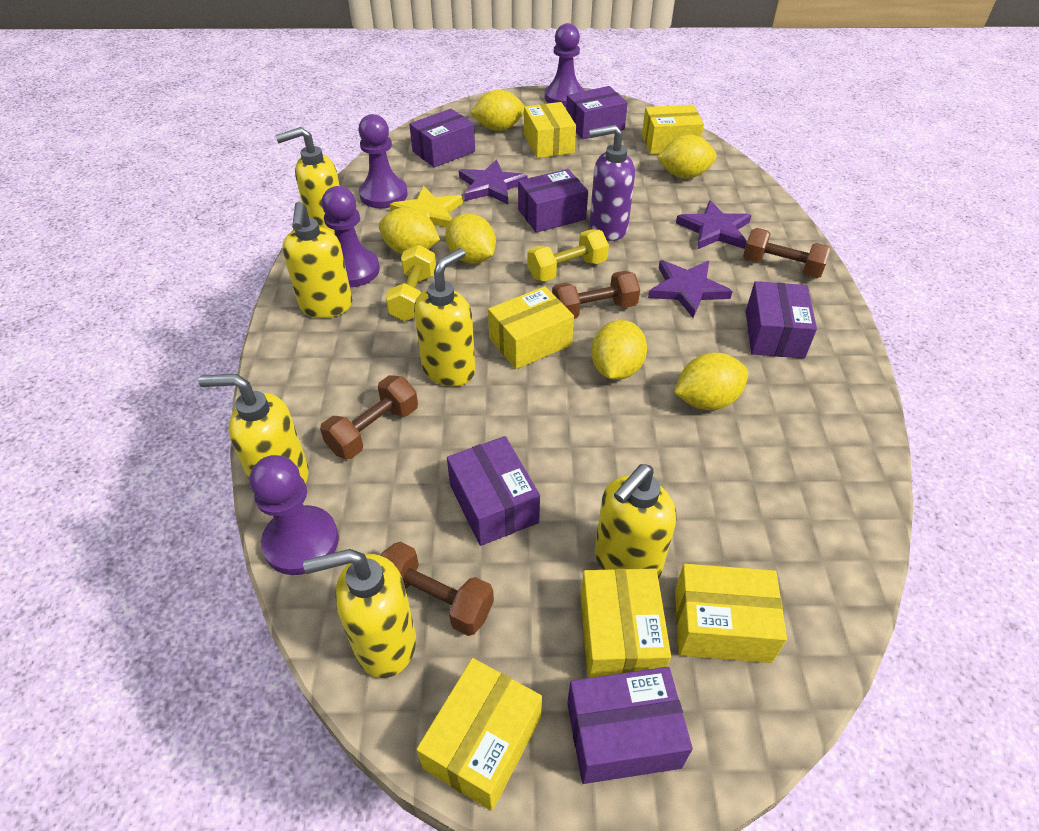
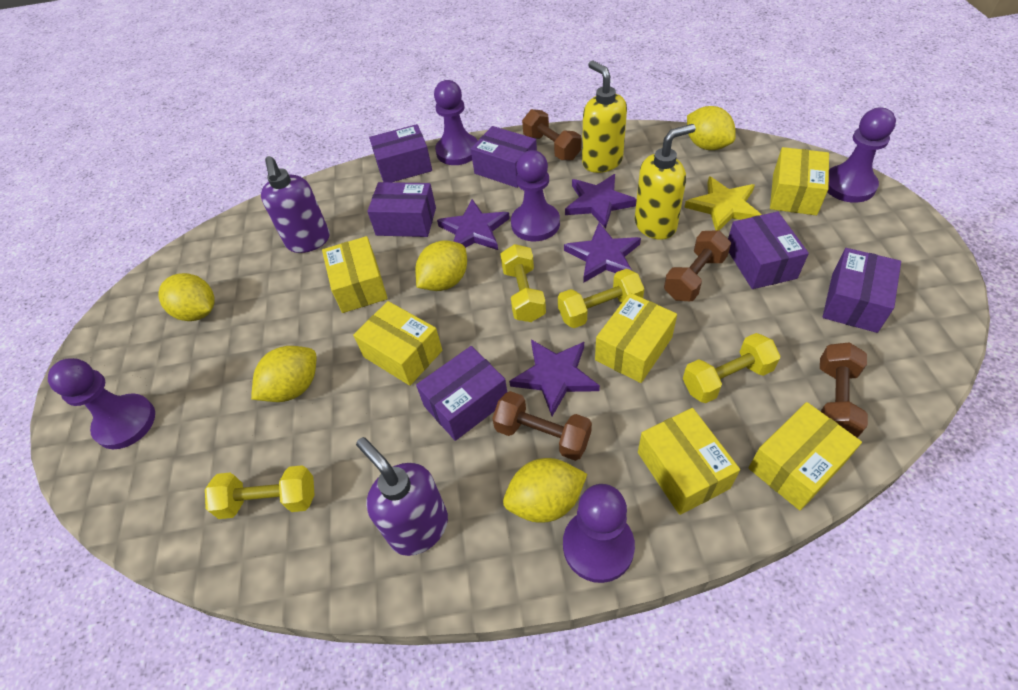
purple pawn: [250,455,339,575] [322,186,380,287] [358,114,408,208] [545,23,585,107] = 4 -> [48,358,155,449] [434,80,478,165] [511,150,560,241] [563,484,635,583] [827,108,896,203] = 5
purple soap dispenser: [589,125,635,241] = 1 -> [261,156,329,253] [356,437,448,556] = 2
purple star: [459,160,527,204] [648,260,733,318] [676,200,751,249] = 3 -> [437,199,510,250] [509,340,600,416] [564,223,641,283] [565,174,637,229] = 4
yellow dumbbell: [386,245,436,321] [527,229,609,281] = 2 -> [205,465,314,519] [500,244,546,322] [558,269,644,328] [683,333,781,403] = 4
yellow lemon: [379,207,440,254] [445,213,496,263] [470,90,525,131] [591,320,647,380] [657,135,717,179] [674,353,748,410] = 6 -> [158,273,215,321] [251,346,316,402] [416,240,467,291] [503,458,587,523] [687,106,736,150] = 5
yellow soap dispenser: [198,374,309,484] [275,127,340,234] [283,202,352,318] [303,549,416,678] [414,248,475,386] [595,464,677,579] = 6 -> [582,61,627,173] [635,124,696,240] = 2

